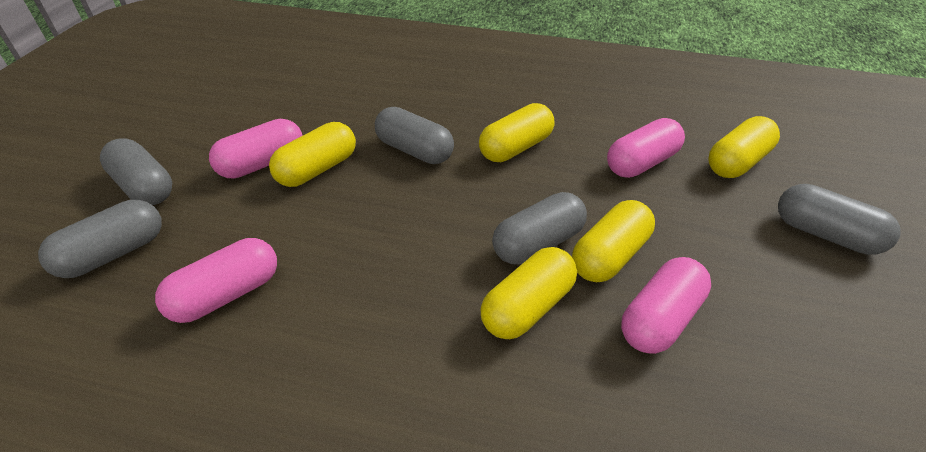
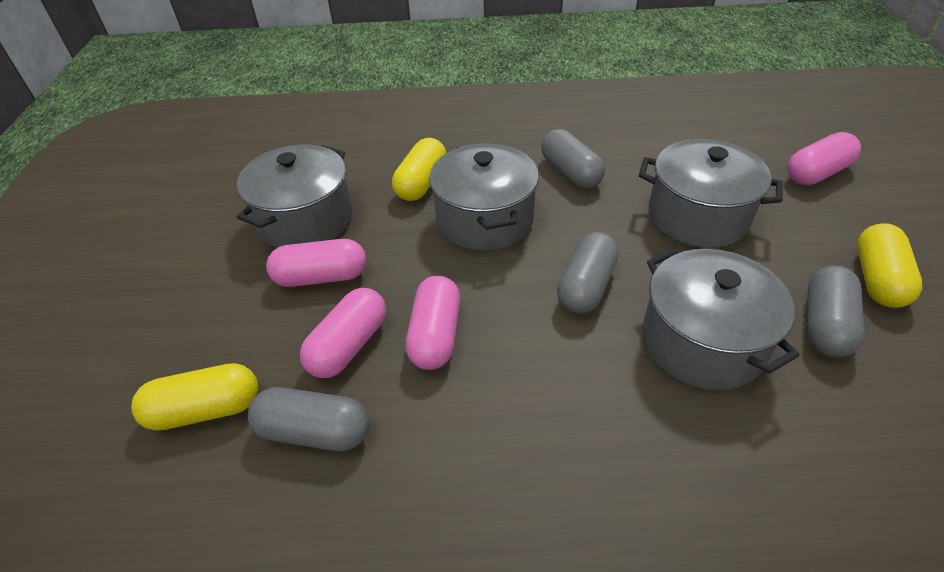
grey capsule: [38,200,162,278] [100,138,172,205] [375,107,454,164] [492,192,587,264] [778,184,900,255] = 5 -> [248,387,369,451] [541,129,605,189] [557,232,619,314] [807,266,865,358] = 4
grey pot: none = 0 -> [237,144,352,248] [429,143,539,251] [639,139,783,248] [642,248,800,390] = 4
yellow capsule: [269,122,356,187] [479,103,554,162] [481,247,577,339] [572,200,655,282] [708,116,780,178] = 5 -> [131,363,258,431] [392,138,446,201] [857,223,922,308] = 3

